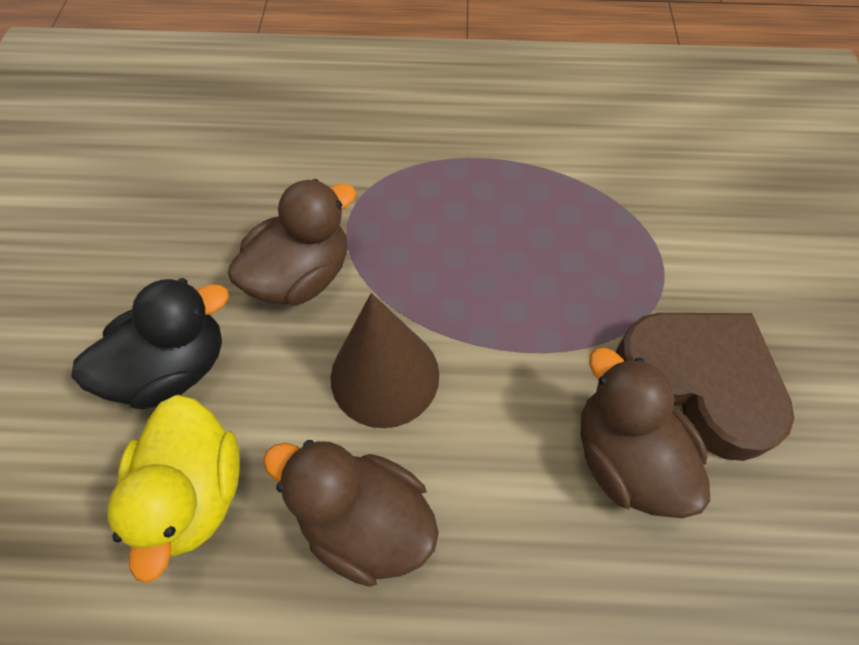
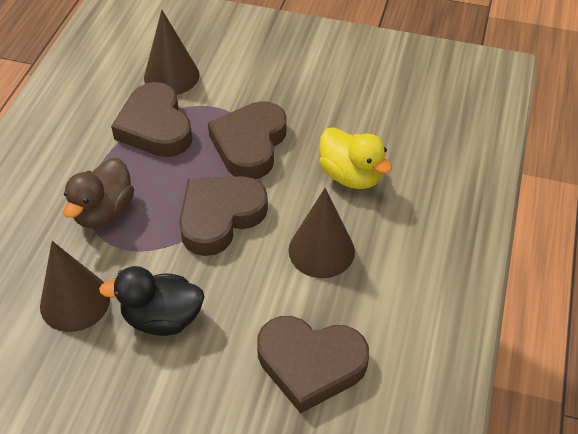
brown cone: [331,293,439,428] = 1 -> [40,241,110,332] [144,10,200,95] [289,188,355,278] = 3
brown duck: [228,179,356,306] [263,440,439,587] [581,347,710,518] = 3 -> [63,158,134,228] = 1
brown heart: [616,313,794,461] = 1 -> [111,82,193,157] [179,176,268,256] [208,101,287,179] [257,316,369,413] = 4

